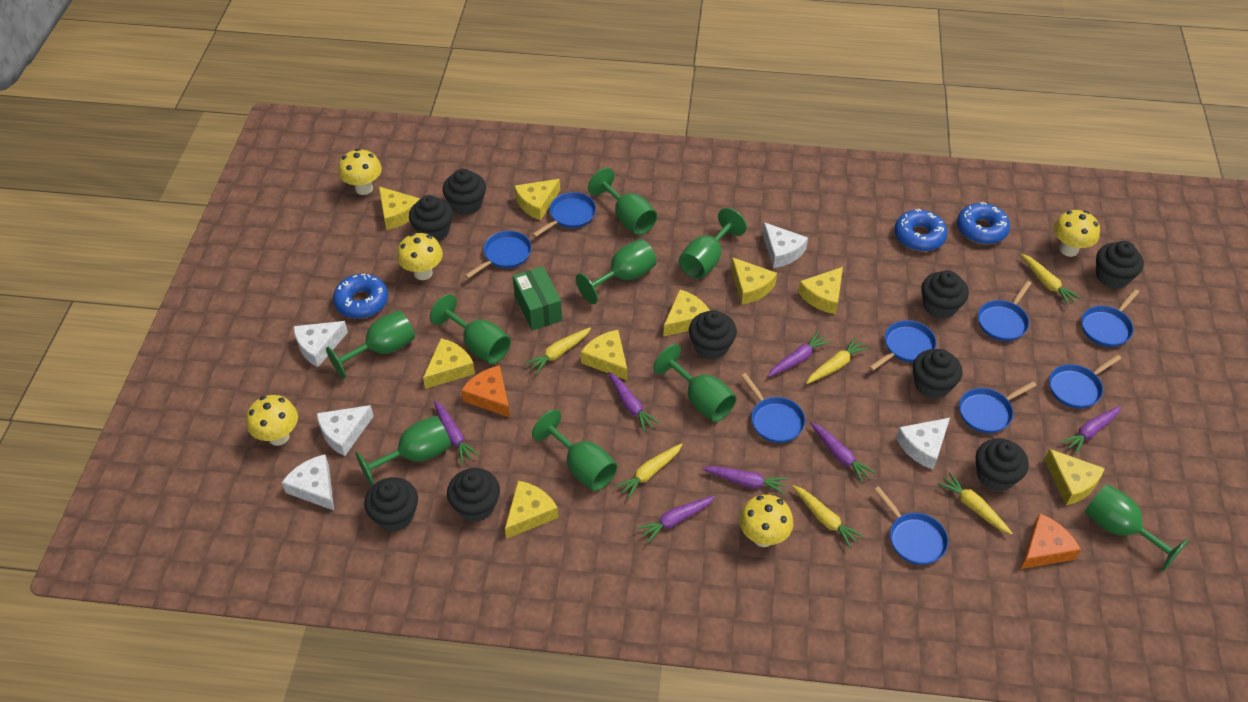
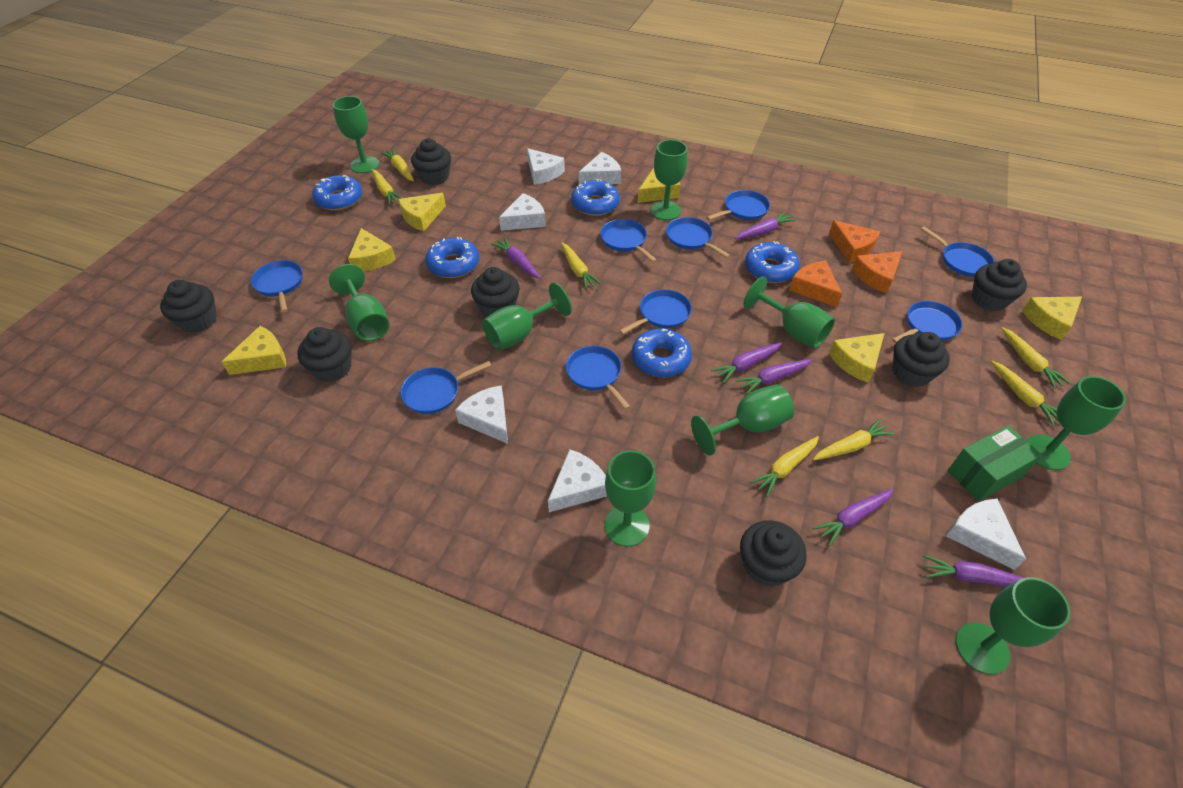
black cupcake: [364,477,418,532] [409,195,453,241] [443,169,486,215] [447,468,500,522] [689,310,737,360] [913,349,962,399] [921,270,969,319] [976,438,1029,491] [1096,241,1144,289] = 9 -> [160,280,217,333] [297,327,352,382] [411,139,451,185] [471,267,520,317] [740,520,807,587] [893,332,950,387] [972,259,1027,311] = 7
blue donut: [333,274,388,319] [894,208,948,251] [957,202,1010,244] = 3 -> [312,175,362,210] [425,237,479,278] [571,179,620,216] [632,329,692,377] [745,241,800,283] = 5
orange cheese: [461,365,510,417] [1021,513,1081,569] = 2 -> [789,261,842,307] [829,220,880,263] [852,251,903,293] = 3
purple carrot: [434,401,479,464] [608,372,660,432] [637,496,715,543] [703,466,788,494] [768,331,831,377] [810,422,876,483] [1061,406,1121,454] = 7 -> [491,237,540,279] [711,343,782,383] [735,212,796,239] [735,359,812,395] [813,489,894,546] [923,555,1024,586] = 6
white cheese: [282,455,334,510] [294,321,348,367] [317,405,374,456] [763,222,808,268] [896,418,950,470] = 5 -> [455,385,508,444] [499,193,546,231] [527,148,565,185] [548,449,607,512] [579,152,621,185] [946,499,1026,570] = 6
yellow carrot: [525,327,591,374] [615,443,682,499] [792,485,863,548] [806,337,868,384] [937,472,1012,535] [1021,254,1080,305] = 6 -> [372,169,402,205] [380,148,414,181] [561,242,601,289] [750,436,819,497] [813,419,894,460] [991,361,1058,426] [1001,327,1070,389] = 7
yellow cheese: [379,187,420,230] [423,338,475,389] [505,481,558,539] [514,179,560,221] [581,330,627,380] [663,290,710,337] [731,257,777,305] [798,267,843,314] [1044,449,1105,505] = 9 -> [222,326,286,375] [348,228,396,271] [398,193,446,231] [638,168,681,203] [829,333,885,383] [1022,297,1082,340] = 6
yellow mushroom: [246,395,298,446] [338,148,382,195] [397,233,443,280] [739,494,793,547] [1053,210,1100,257] = 5 -> none = 0

